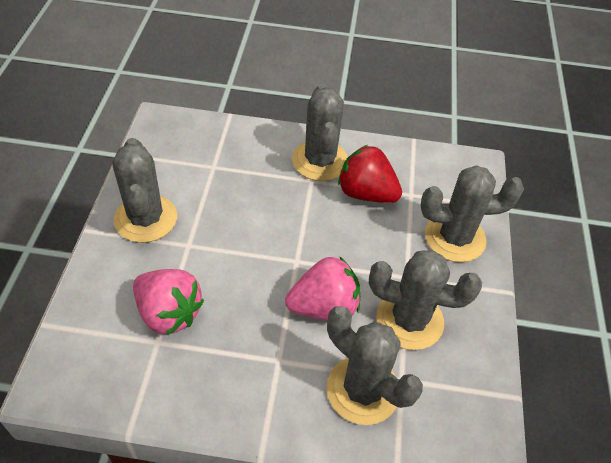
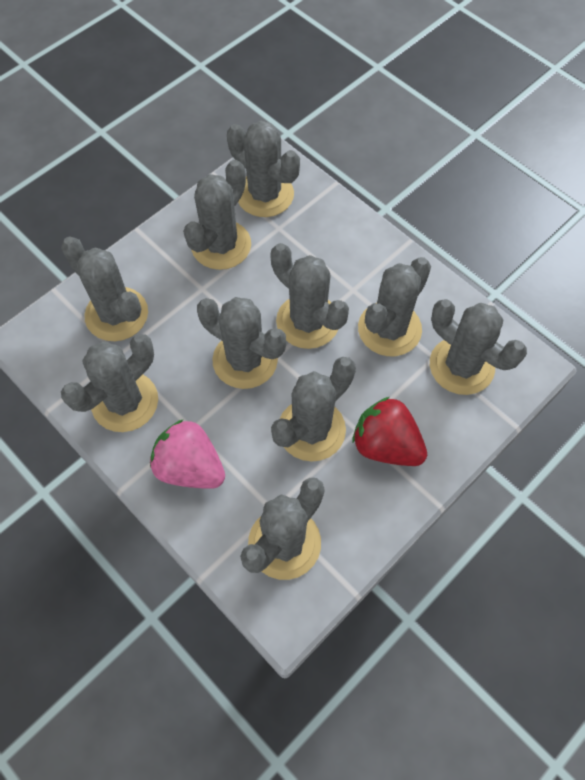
grey cactus: [112,138,177,243] [292,84,348,181] [326,306,423,425] [369,250,482,350] [420,165,524,262] = 5 -> [61,237,148,341] [61,334,158,432] [183,160,251,270] [197,297,286,389] [227,121,300,217] [240,478,325,580] [270,243,349,349] [271,357,356,462] [358,257,431,356] [430,299,527,395] = 10
pink strawberry: [133,269,204,335] [285,256,360,320] = 2 -> [150,420,225,489] = 1

